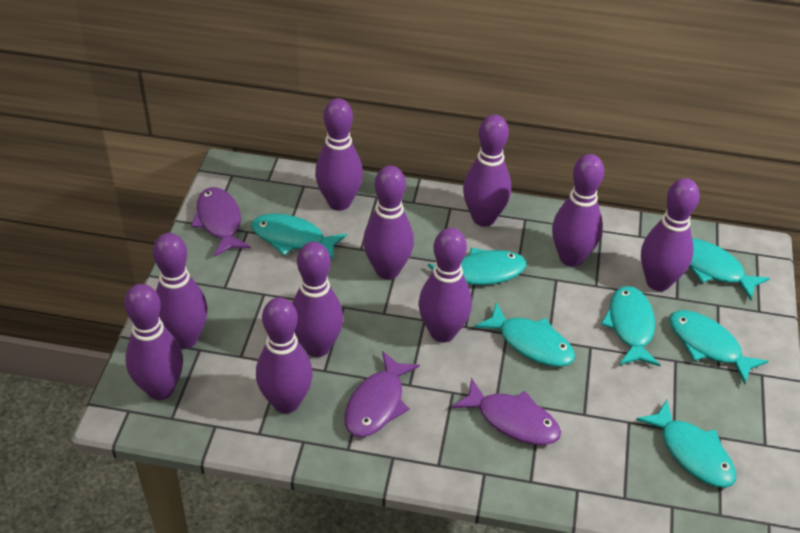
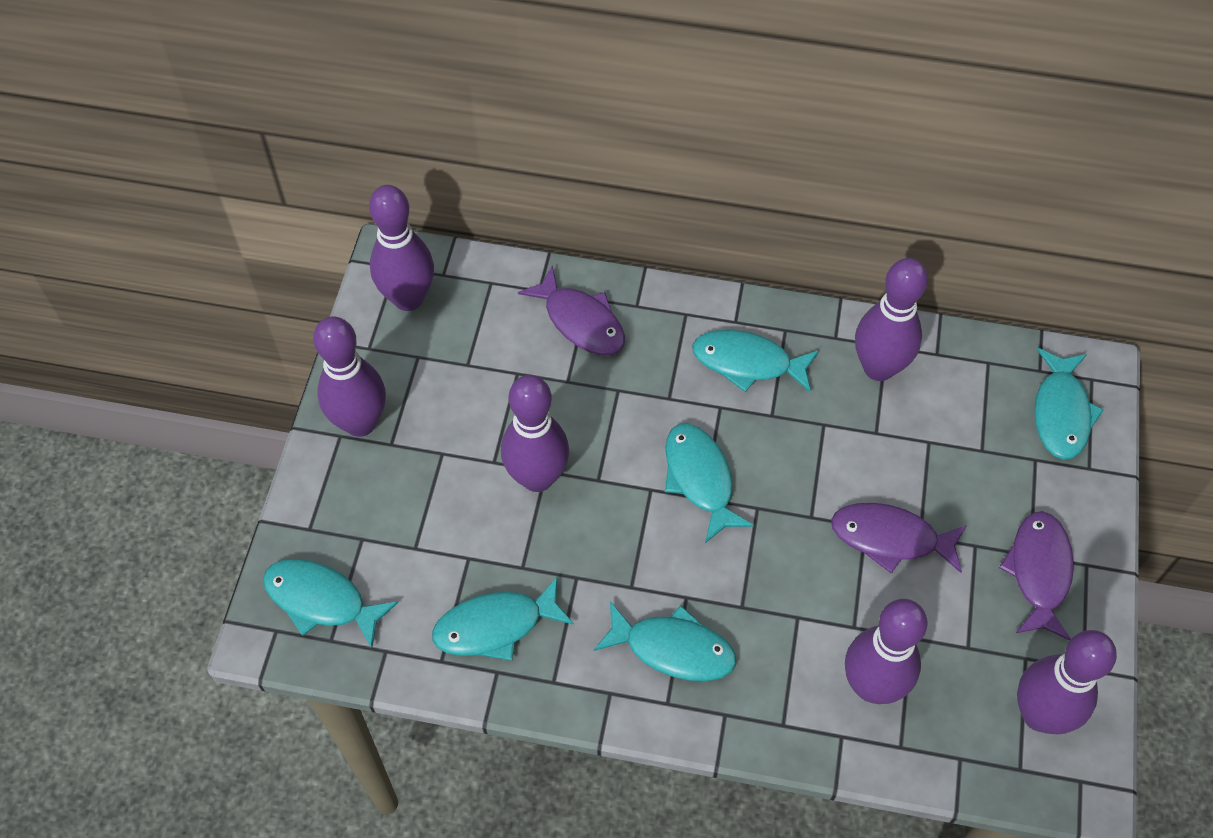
purple bowling pin: [124,284,183,400] [153,233,208,349] [256,297,313,414] [292,242,343,357] [315,98,363,211] [363,166,414,279] [419,228,472,342] [463,114,511,227] [552,154,604,267] [641,178,700,291] = 10 -> [313,316,386,437] [369,185,434,311] [501,375,569,492] [845,599,928,704] [855,258,928,381] [1017,630,1117,734] = 6
turquoise fish: [251,213,347,260] [428,248,527,285] [474,303,575,367] [601,286,660,366] [636,400,736,488] [669,310,768,384] [689,238,770,300] = 7 -> [263,559,398,648] [432,577,574,661] [594,601,736,681] [665,423,754,543] [692,330,819,393] [1034,348,1104,460] = 6

